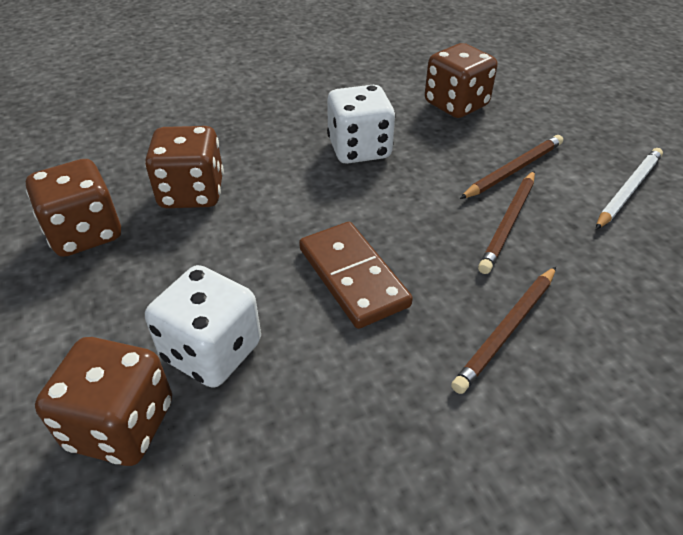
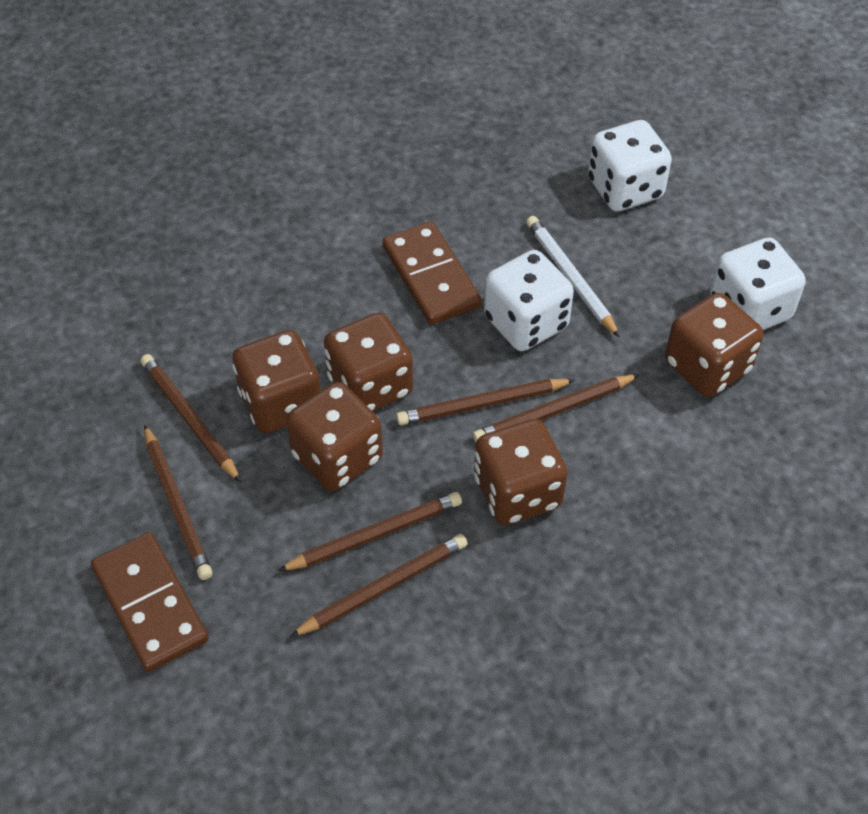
brown dice: [26,159,121,257] [35,337,172,466] [145,126,224,208] [425,43,498,118] = 4 -> [232,330,321,433] [286,382,383,491] [324,313,413,411] [474,419,568,525] [665,293,764,397] = 5
brown domino: [299,222,413,329] = 1 -> [91,532,209,672] [383,221,482,325] = 2
brown pencil: [451,266,556,394] [460,135,563,199] [478,171,535,274] = 3 -> [141,354,241,482] [144,424,212,580] [278,492,462,571] [290,534,468,637] [396,379,575,425] [473,374,640,442] = 6
white dice: [145,265,261,388] [327,85,396,164] = 2 -> [484,250,574,351] [588,120,672,212] [710,237,806,330] = 3

